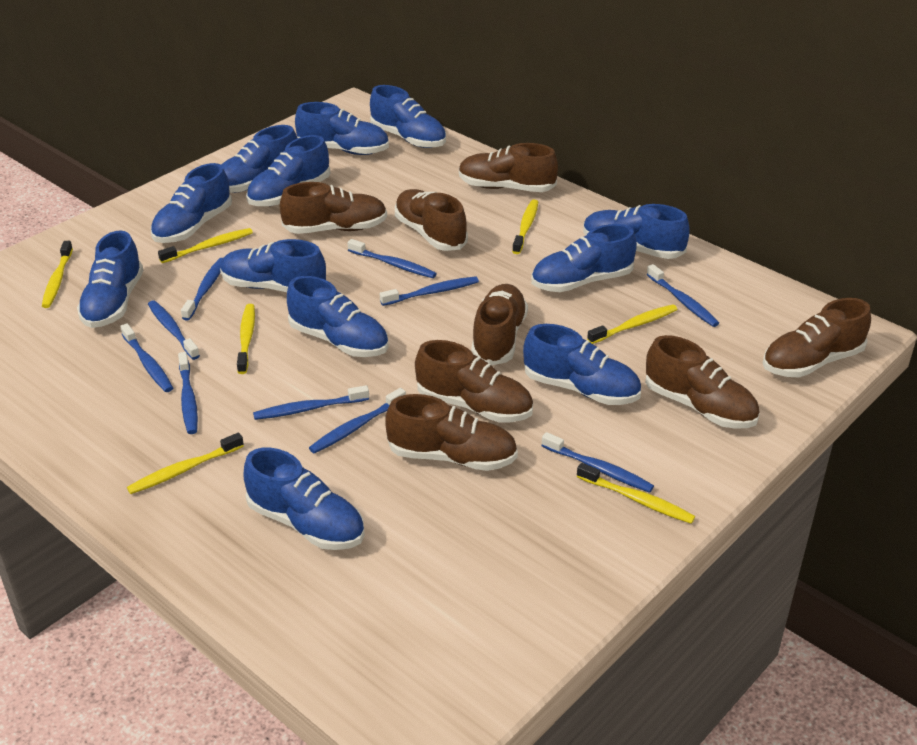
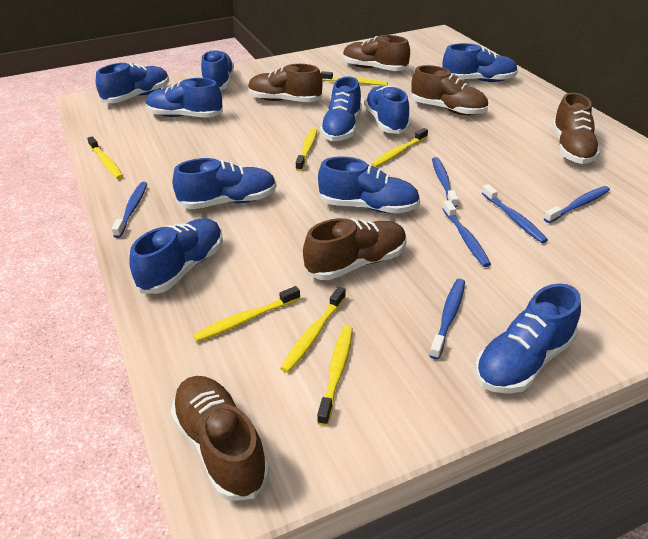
blue shoe: [77,230,143,328] [151,163,232,243] [220,239,326,292] [221,125,298,193] [243,448,364,550] [246,135,330,206] [287,276,388,357] [295,102,389,155] [370,85,446,148] [523,324,641,405] [531,224,637,292] [583,204,690,259] = 12 -> [96,62,169,103] [129,218,223,294] [146,78,223,118] [172,158,277,209] [201,49,234,90] [318,156,420,214] [320,76,362,141] [364,86,410,134] [442,43,518,82] [475,283,581,394] = 10
blue toothbrush: [120,323,173,392] [148,300,200,360] [178,352,198,434] [181,258,223,321] [253,385,369,420] [309,388,406,454] [347,239,437,278] [380,276,479,306] [541,432,654,493] [646,264,719,327] = 10 -> [111,182,147,238] [429,279,465,360] [432,157,458,208] [443,200,491,267] [482,184,548,243] [544,186,610,223] = 6
brown shoe: [280,182,387,234] [386,394,518,471] [395,189,468,251] [415,340,533,423] [459,143,558,192] [471,284,528,365] [645,335,760,429] [763,298,871,378] = 8 -> [171,376,270,501] [248,64,323,102] [303,218,407,280] [343,35,410,71] [412,65,488,116] [552,93,601,164] = 6

